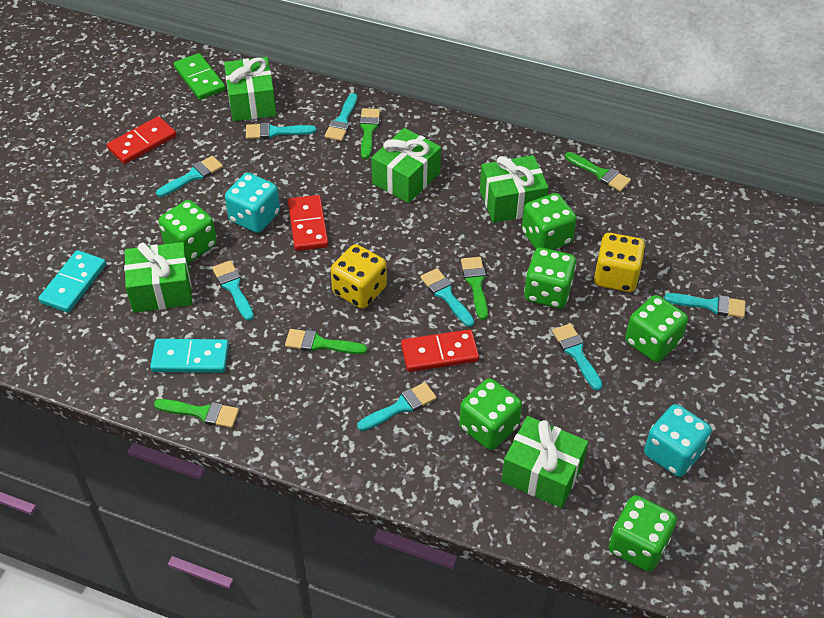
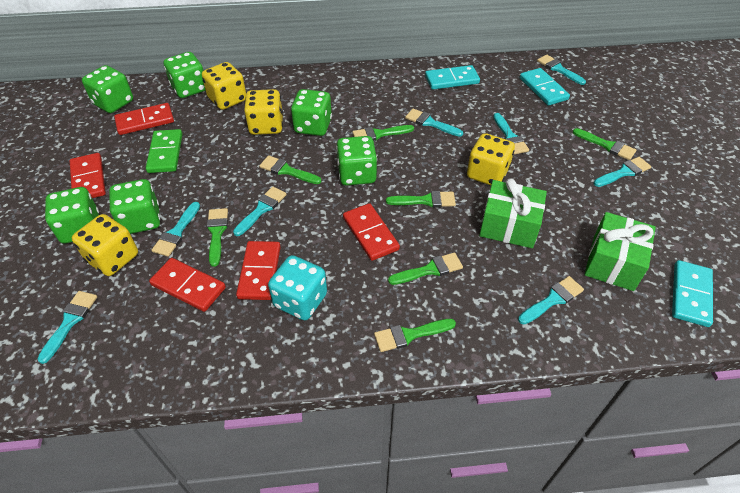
green brush: [154,399,239,428] [285,329,367,354] [360,108,380,159] [461,257,488,320] [565,152,631,192] = 5 -> [207,208,228,267] [259,156,321,184] [353,125,414,141] [374,319,456,352] [386,191,456,207] [388,252,463,285] [573,128,636,160] = 7
green gift: [124,242,192,313] [224,57,276,121] [371,128,441,203] [480,155,549,223] [502,416,588,508] = 5 -> [479,179,547,248] [584,212,656,291] = 2
red domino: [107,116,176,164] [288,195,329,251] [401,329,479,372] = 3 -> [70,153,106,198] [114,103,174,135] [149,258,226,312] [236,241,281,300] [343,203,400,261] = 5
turquoise dice: [225,173,280,233] [644,404,712,477] = 2 -> [268,255,327,320] = 1
turquoise domino: [38,250,106,313] [150,339,229,373] = 2 -> [425,65,480,90] [520,68,570,106] [672,260,713,327] = 3
yellow dice: [331,244,387,309] [594,233,645,292] = 2 -> [72,214,138,276] [202,62,246,110] [244,89,283,135] [467,133,515,185] = 4

